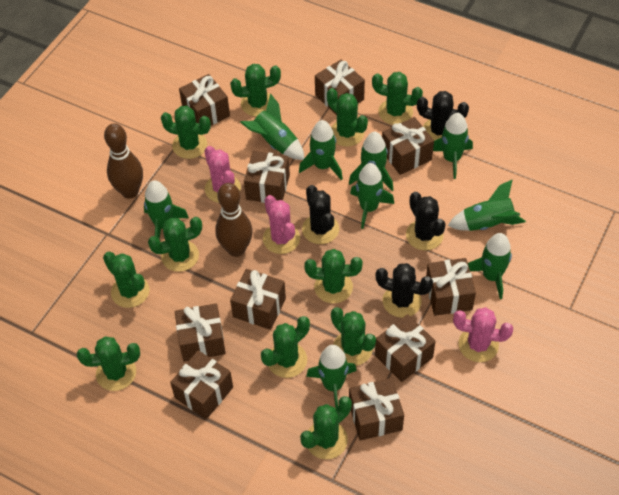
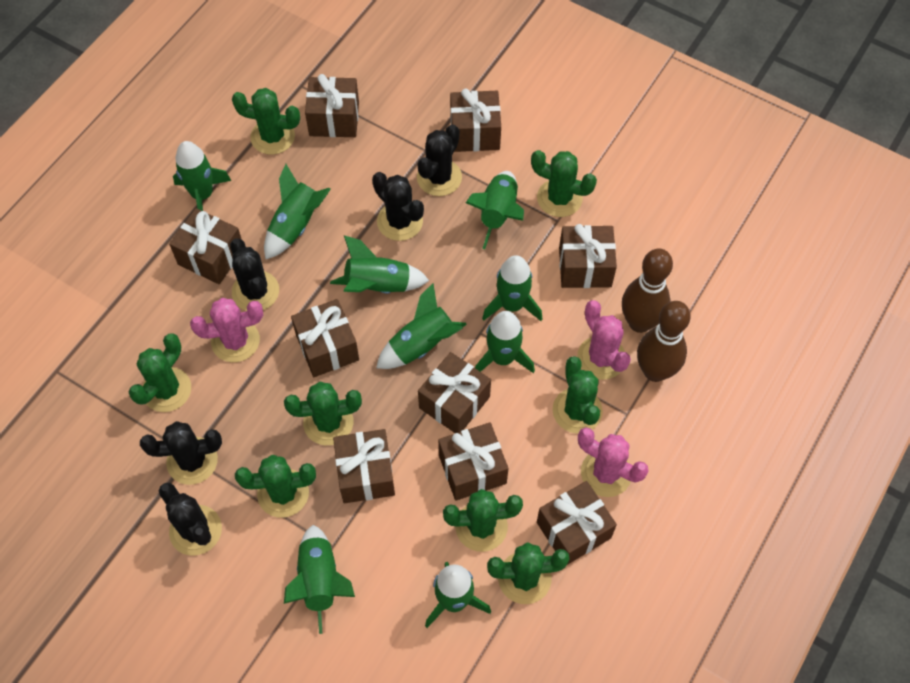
black cactus: [302,185,339,244] [375,263,433,318] [406,192,446,251] [417,91,469,141] = 4 -> [140,421,222,485] [159,483,222,556] [230,238,279,311] [372,172,424,241] [417,124,462,196] = 5
brown gift: [170,350,233,419] [175,303,226,362] [179,74,230,125] [230,269,286,330] [244,151,290,203] [315,59,365,115] [349,378,404,441] [375,314,436,382] [382,117,434,175] [426,258,476,316] = 10 -> [169,208,241,284] [291,299,359,377] [305,74,359,137] [333,429,395,503] [418,352,491,433] [438,423,509,501] [450,88,501,152] [537,481,617,565] [559,224,617,288] = 9
green cactus: [77,336,140,391] [103,252,150,308] [148,217,202,272] [161,106,211,159] [230,64,281,117] [261,316,310,378] [300,396,352,459] [304,249,363,303] [327,88,368,147] [331,307,376,366] [372,72,423,125] = 11 -> [129,333,191,412] [232,88,300,155] [235,454,316,518] [284,382,362,445] [443,489,523,552] [487,542,569,604] [531,150,597,217] [552,356,603,434] = 8

